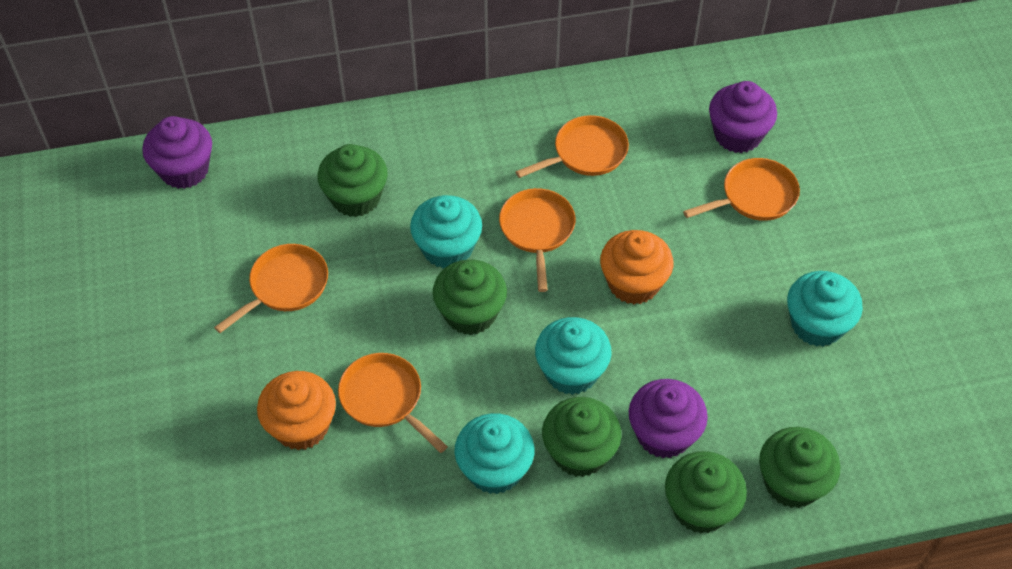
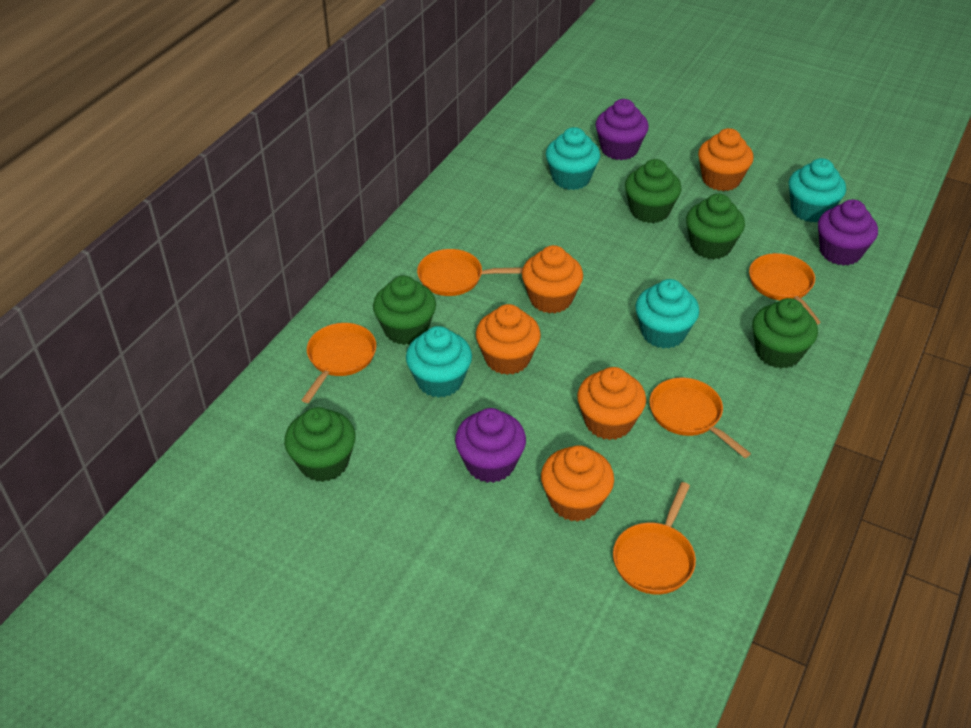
orange cupcake: [257,371,336,450] [600,230,674,304] = 2 -> [476,304,541,375] [522,245,583,313] [541,445,614,522] [577,367,646,440] [698,128,754,191] = 5

